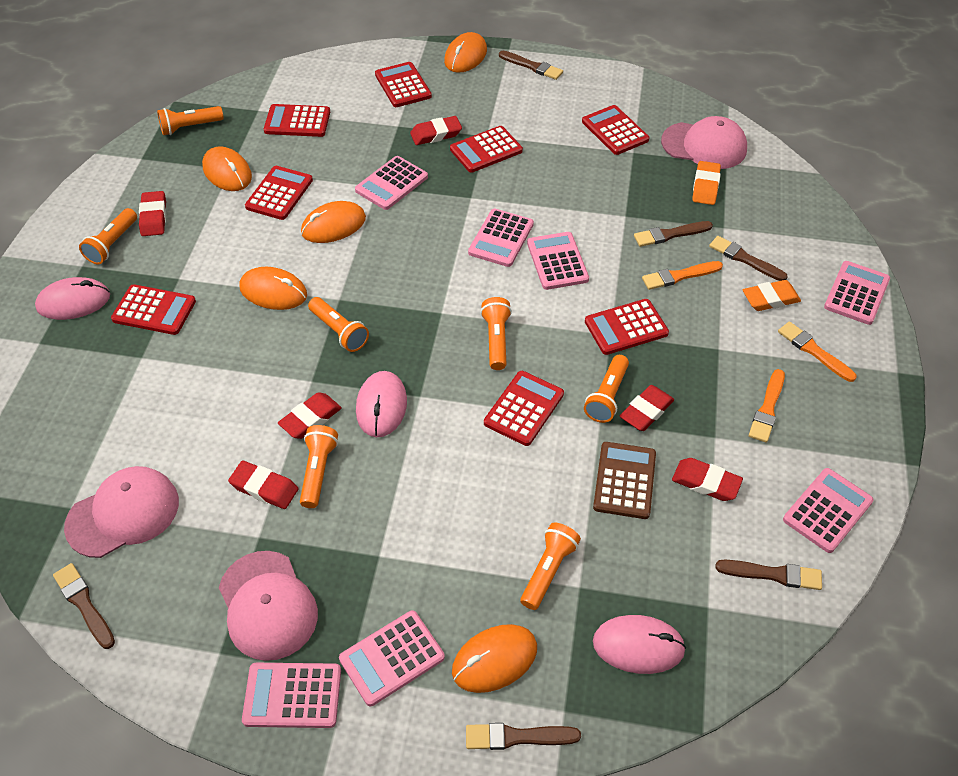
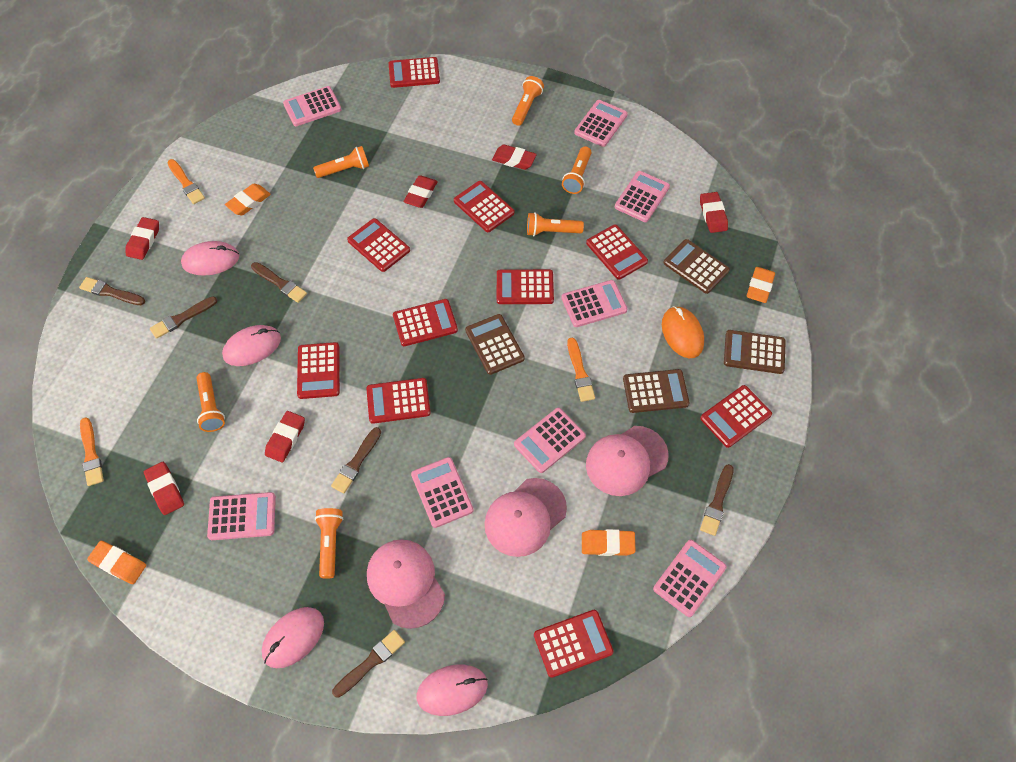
brown calculator: [593,442,656,519] = 1 -> [465,314,525,375] [623,369,690,413] [664,239,730,294] [724,330,786,374] = 4
orange eraser: [692,161,721,205] [743,280,801,311] = 2 -> [87,541,146,584] [225,184,271,215] [582,529,635,556] [747,267,775,303] = 4
orange flashlight: [79,208,137,264] [157,106,224,135] [300,425,338,508] [308,297,369,352] [480,297,512,370] [520,523,581,610] [584,355,629,423] = 7 -> [196,372,225,432] [313,146,369,178] [315,508,343,579] [512,76,544,126] [527,212,584,236] [562,146,592,194] = 6
orange mouse: [202,146,252,191] [239,267,307,310] [301,201,366,243] [444,32,487,73] [452,624,537,693] = 5 -> [662,306,704,358] = 1
pink calculator: [242,663,341,728] [339,611,445,706] [355,156,428,210] [468,209,534,267] [527,232,589,290] [783,468,873,553] [824,261,890,325] = 7 -> [207,492,276,540] [283,86,342,126] [411,457,474,528] [514,408,586,473] [561,280,627,327] [574,100,628,147] [615,171,670,222] [653,540,727,617] = 8
pink mouse: [35,277,110,320] [356,371,407,437] [593,615,686,674] = 3 -> [181,241,239,276] [222,325,281,366] [262,607,324,668] [417,664,488,716] = 4
red calculator: [111,284,196,335] [245,166,313,220] [264,104,330,137] [375,62,432,107] [450,126,523,173] [484,371,564,446] [582,105,649,155] [585,299,669,355] = 8 -> [297,342,340,399] [347,218,410,272] [366,378,431,424] [389,57,440,88] [393,299,458,346] [454,181,515,232] [497,269,554,304] [534,610,613,678] [586,224,648,280] [700,385,772,448] = 10

